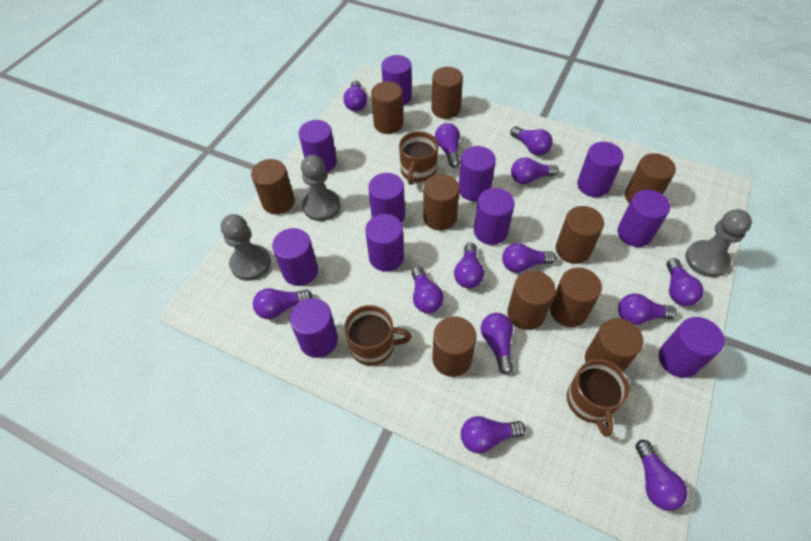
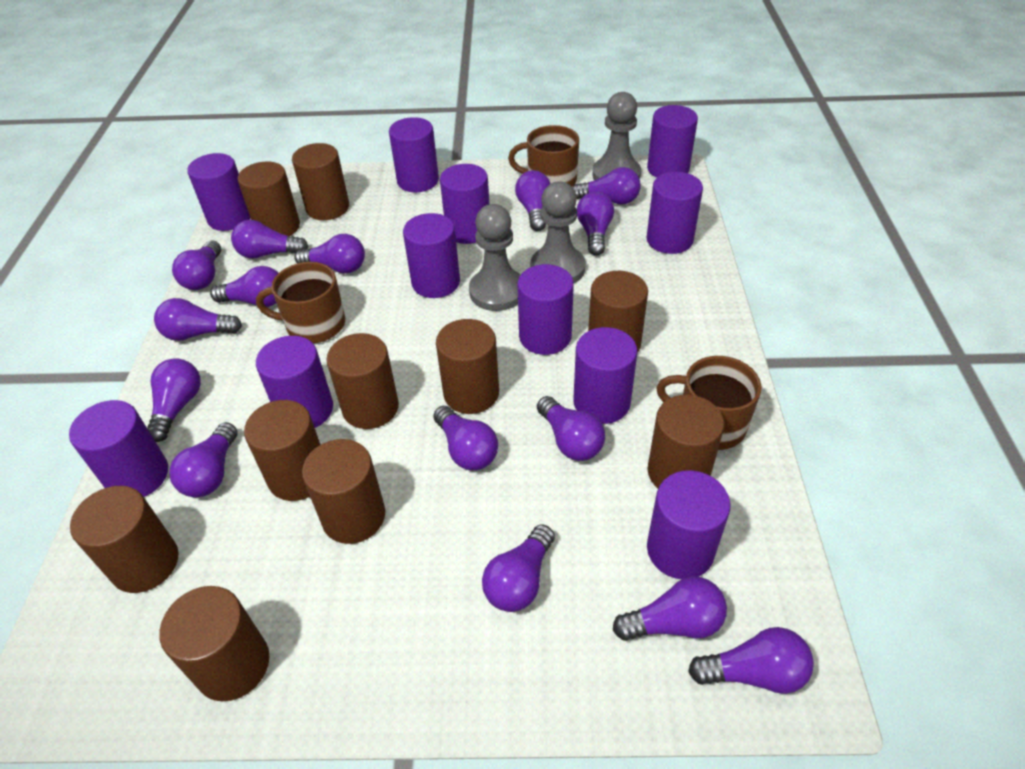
purple light bulb: [253,288,312,319] [343,81,367,111] [412,266,444,313] [435,123,460,168] [454,243,484,288] [461,416,526,454] [481,313,513,375] [502,243,556,273] [510,126,553,155] [511,157,559,184] [618,294,677,325] [635,440,688,511] [666,258,704,306] = 13 -> [147,358,201,442] [154,298,242,341] [169,422,237,498] [172,240,221,290] [210,266,278,307] [231,220,308,259] [294,234,365,274] [433,406,498,470] [482,524,555,612] [515,170,551,231] [537,396,605,461] [572,167,641,205] [577,192,614,255] [613,576,727,641] [688,627,814,694] = 15

